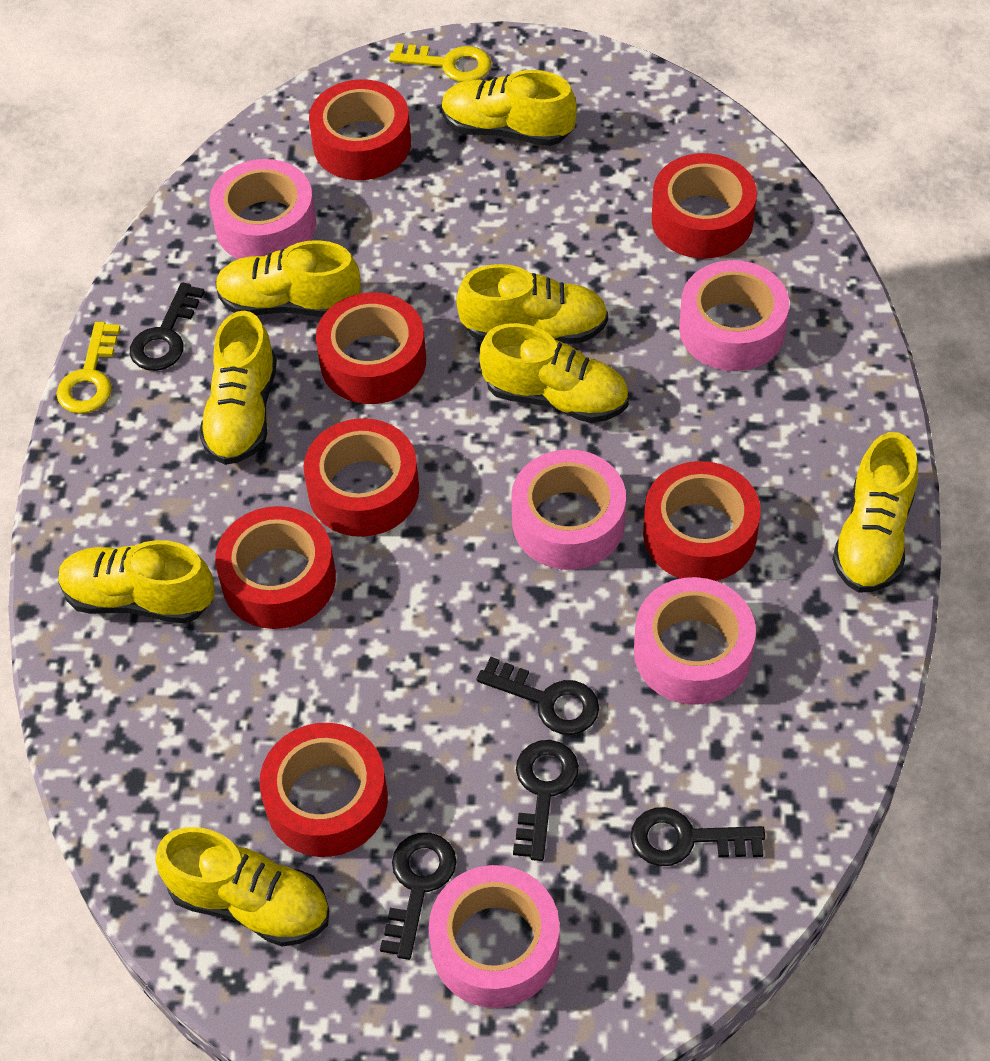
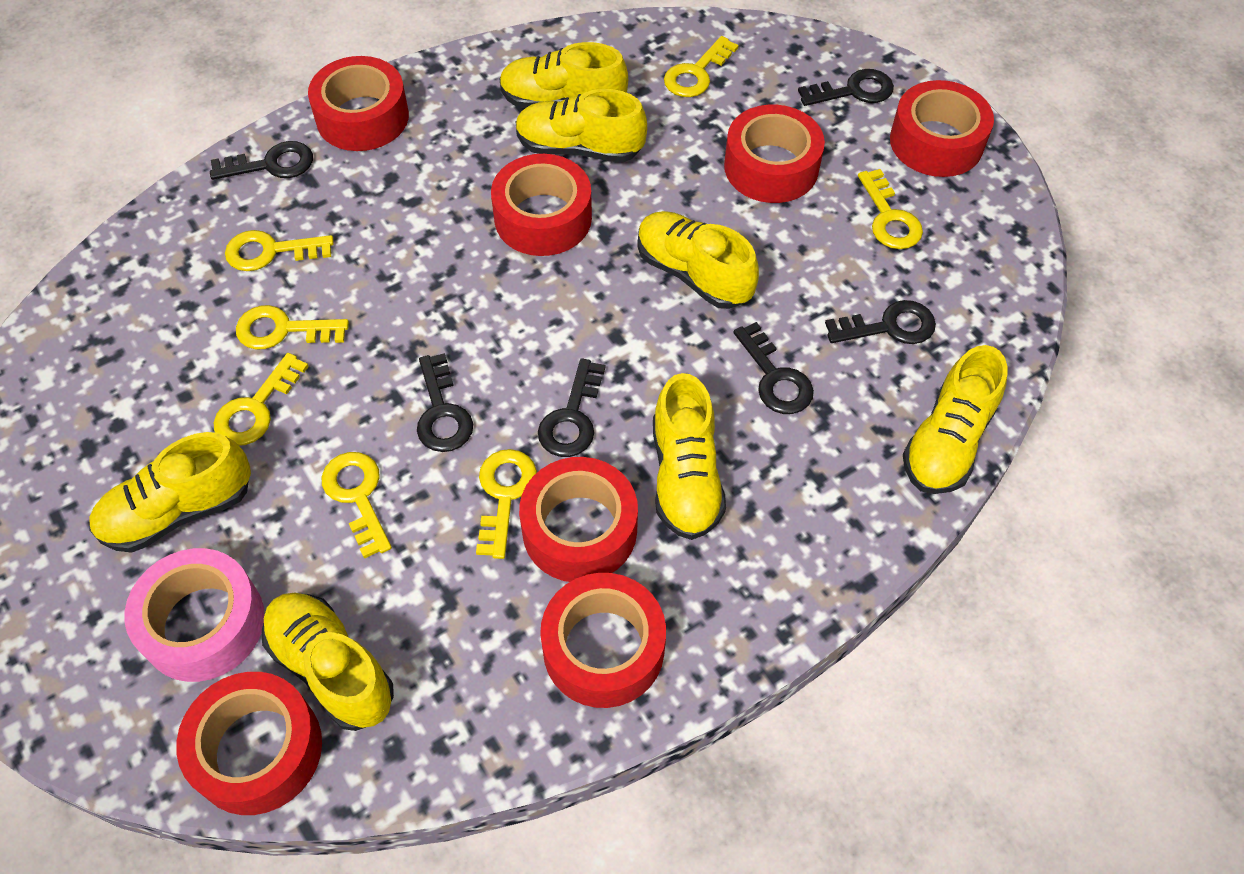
black key: [130,282,205,371] [380,833,456,960] [476,657,599,735] [513,740,579,861] [631,807,765,866] = 5 -> [210,141,313,180] [417,353,473,452] [538,358,605,457] [733,322,814,414] [798,69,894,106] [825,300,936,344] = 6
pink tape: [209,159,316,259] [429,865,559,1008] [511,450,626,570] [634,577,756,705] [679,260,789,371] = 5 -> [124,548,264,682] = 1
yellow key: [56,322,120,414] [389,43,491,82] = 2 -> [214,353,309,446] [225,230,334,271] [236,305,349,350] [322,452,392,559] [476,449,537,559] [664,36,739,97] [858,169,923,249] = 7
yellow shoe: [58,540,214,623] [156,827,329,947] [199,310,277,465] [215,240,361,317] [442,70,577,146] [456,264,608,344] [479,323,629,423] [832,432,918,593] = 8 -> [89,432,251,553] [262,593,394,731] [499,42,628,108] [516,89,647,162] [637,211,759,309] [653,373,726,540] [903,345,1007,494] = 7

